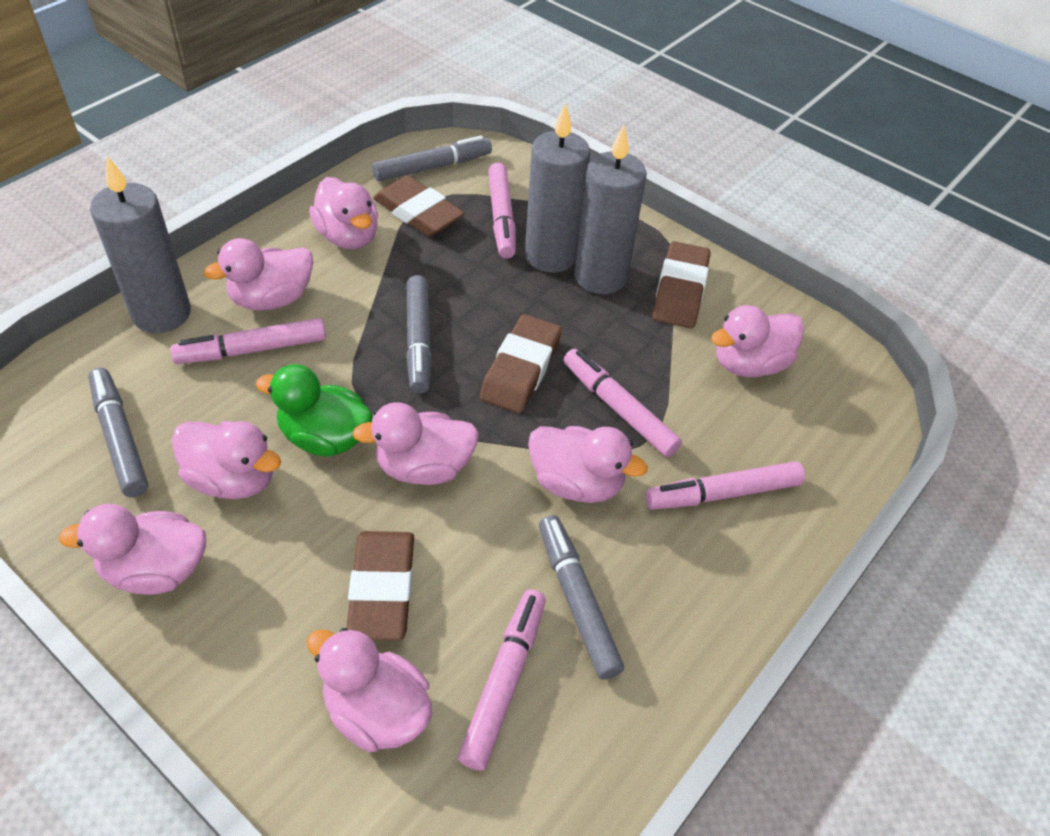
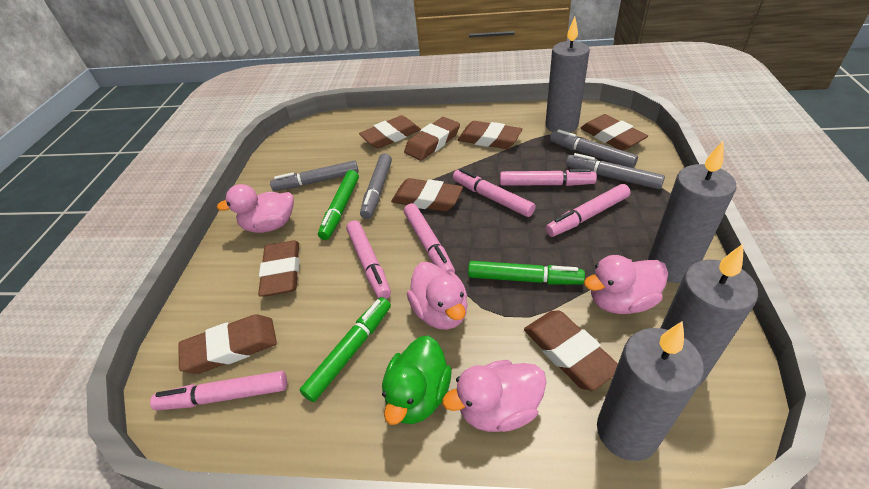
brown eraser: [346,531,414,641] [373,176,465,237] [480,314,562,413] [652,241,711,328] = 4 -> [178,314,277,374] [258,240,300,297] [359,115,421,148] [391,178,463,211] [404,117,460,161] [458,121,522,149] [524,310,618,391] [581,114,648,151] = 8
green marker: none = 0 -> [300,297,391,402] [318,170,359,240] [468,261,585,284] = 3
grey candle: [90,156,191,333] [525,103,590,273] [574,125,646,294] = 3 -> [546,16,590,133] [597,321,704,461] [648,141,736,283] [661,244,758,385] = 4
pink duck: [59,504,206,595] [172,421,281,499] [204,238,313,311] [307,628,432,752] [309,177,378,249] [352,402,479,485] [528,426,647,503] [711,305,804,377] = 8 -> [217,184,294,233] [407,262,467,330] [442,360,546,432] [584,255,668,314] = 4
pink marker: [170,318,326,364] [458,589,546,771] [488,163,516,258] [564,349,682,457] [645,461,805,510] = 5 -> [150,371,287,411] [346,220,391,299] [404,203,455,274] [453,169,535,217] [500,169,597,186] [545,184,630,237] = 6

